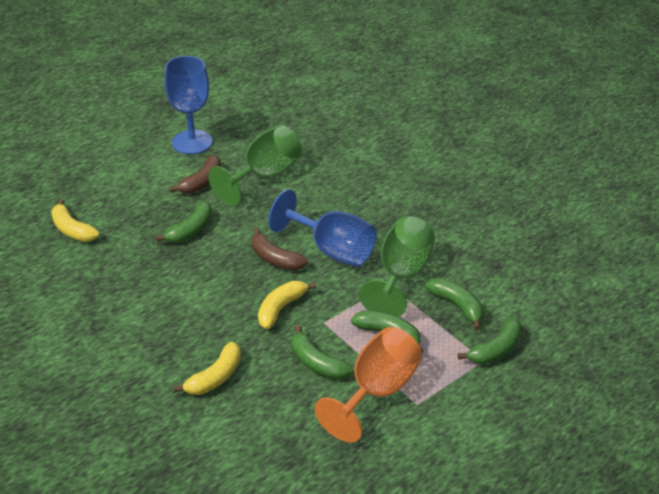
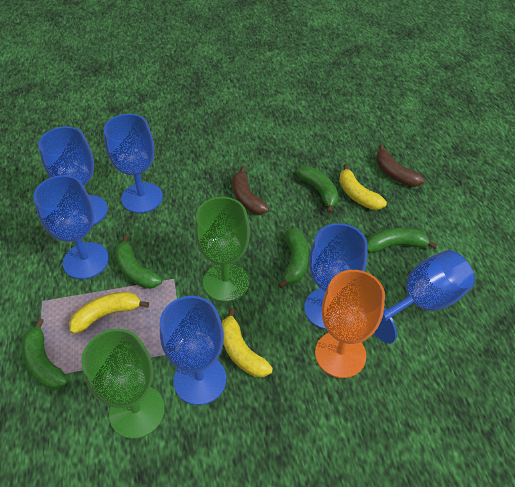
blue goblet: [164,56,213,154] [268,189,377,267] = 2 -> [33,175,109,279] [38,126,108,225] [104,114,163,213] [160,296,226,405] [304,223,368,329] [373,250,475,344] = 6

